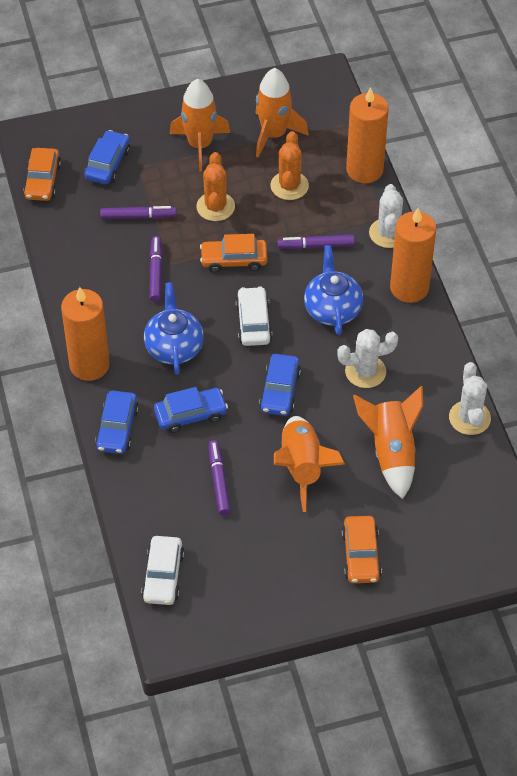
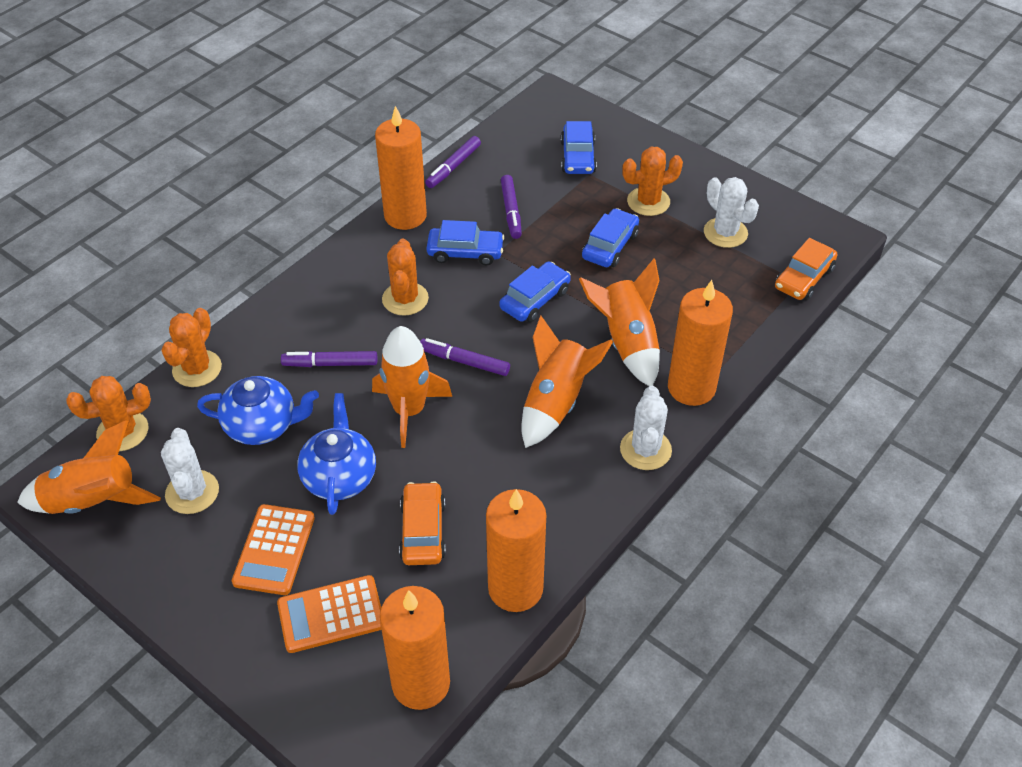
orange cactus: [196,152,235,221] [271,131,309,200] = 2 -> [66,376,151,451] [161,308,222,387] [382,239,429,316] [622,147,683,216] = 4
orange calculator: none = 0 -> [232,504,315,595] [277,575,381,653] = 2
orange candle: [61,287,110,381] [346,87,389,183] [390,208,436,303] = 3 -> [375,106,427,230] [380,586,450,710] [486,489,546,612] [668,280,733,406] = 4
orange car: [23,148,61,201] [200,234,267,273] [341,516,382,583] = 3 -> [399,481,446,565] [775,238,837,300] = 2
white car: [141,536,184,605] [235,286,272,346] = 2 -> none = 0

